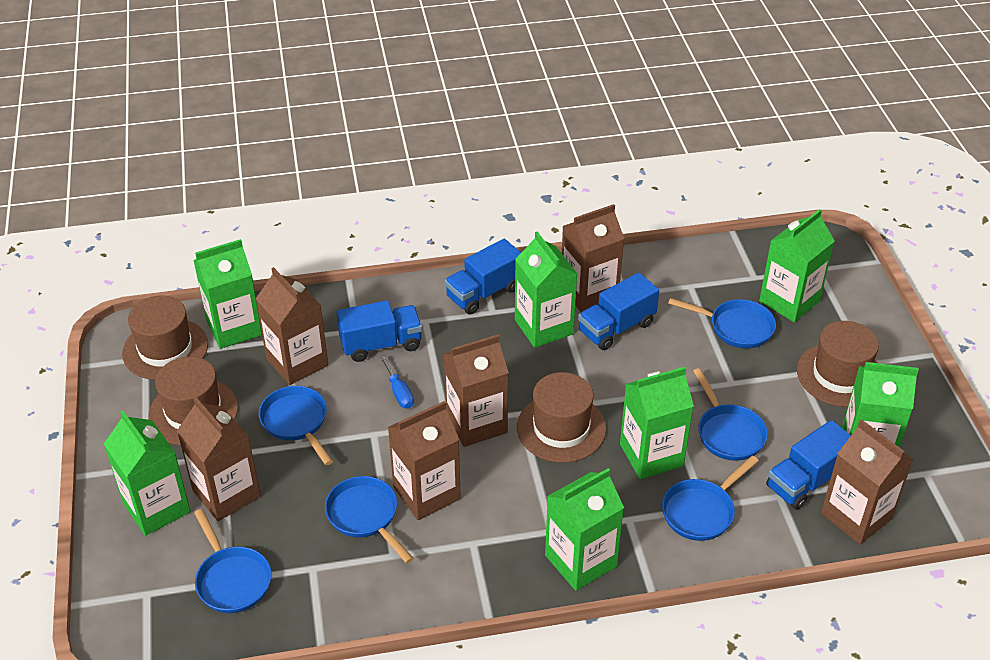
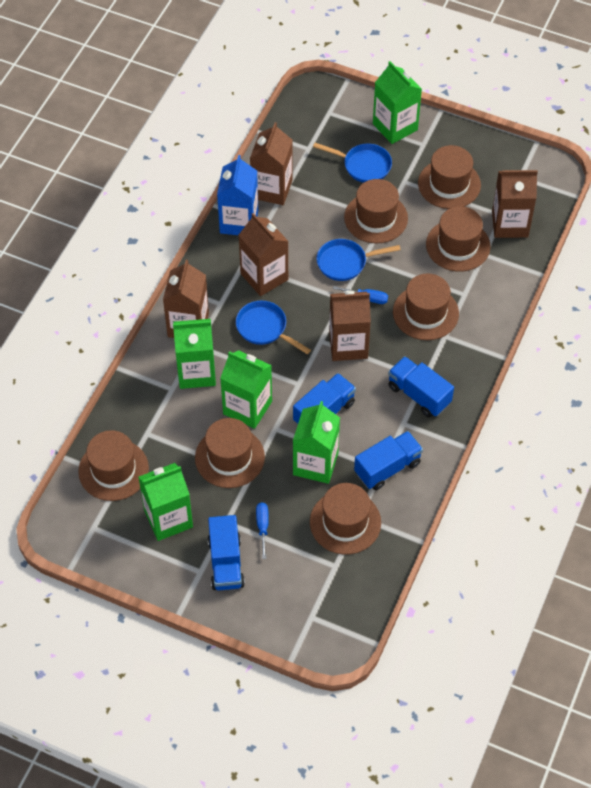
blue carton: none = 0 -> [217,155,258,235] = 1
blue pan: [194,509,271,613] [259,386,333,465] [325,476,414,564] [662,455,759,541] [668,298,776,348] [693,368,768,461] = 6 -> [236,301,311,354] [313,143,392,183] [316,239,401,281] = 3
blue screwdriver: [380,355,414,409] = 1 -> [256,502,269,559] [333,286,388,304] = 2
brown carton: [177,397,261,521] [255,267,328,385] [388,401,461,520] [444,335,509,447] [562,204,624,312] [821,419,914,545] = 6 -> [163,260,209,338] [239,213,288,296] [250,122,293,205] [329,291,371,361] [492,170,538,238] = 5
brown hat: [122,295,208,380] [148,356,238,446] [517,372,606,463] [797,321,879,407] = 4 -> [78,430,149,501] [195,418,265,488] [310,483,381,555] [344,179,408,243] [393,273,459,340] [418,145,481,209] [426,206,491,272] = 7
green carton: [104,411,191,536] [193,239,262,349] [515,231,577,348] [545,468,624,591] [620,367,694,479] [759,209,835,322] [842,362,919,447] = 7 -> [138,463,193,541] [173,319,216,389] [220,350,272,429] [293,401,340,484] [373,61,422,144] = 5

